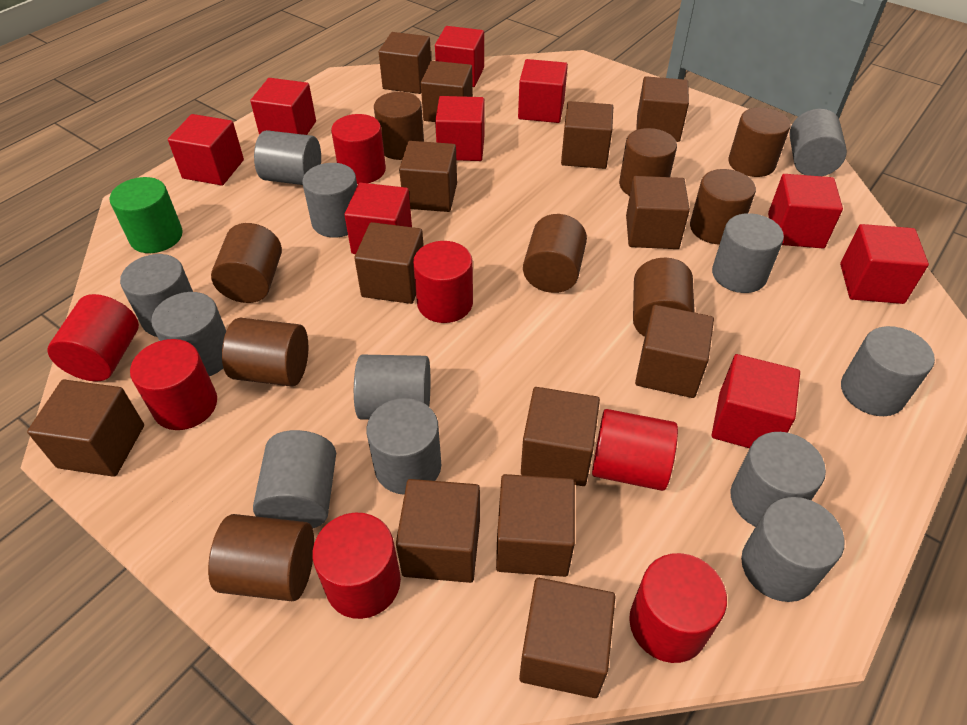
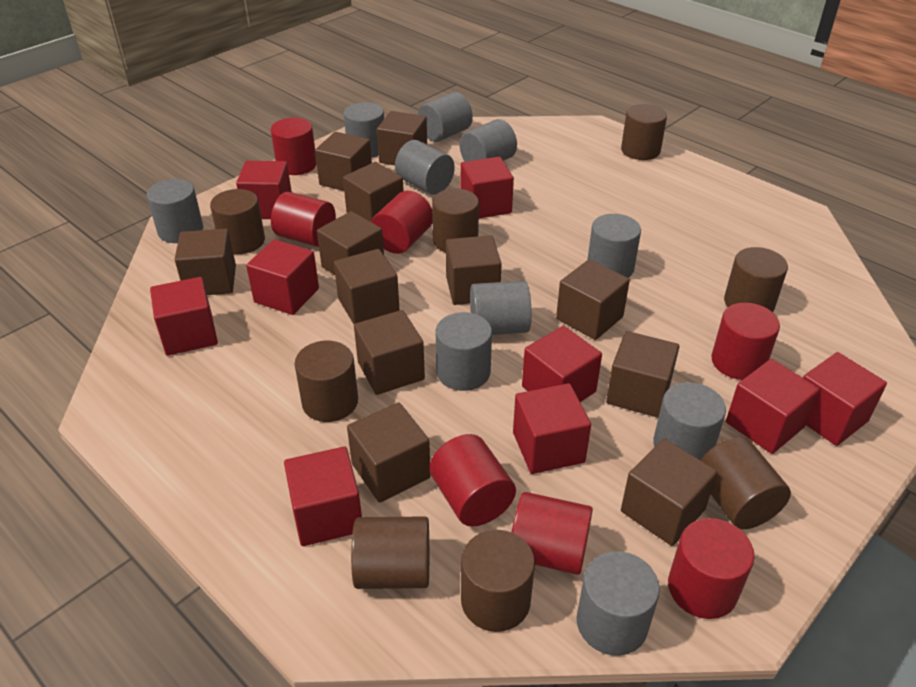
brown cube: [27,380,144,477] [354,222,424,304] [379,32,431,94] [396,479,480,583] [399,141,457,212] [421,61,473,122] [496,474,575,577] [519,578,615,698] [521,387,600,486] [561,101,613,169] [626,176,690,249] [635,305,714,398] [636,76,689,142] = 13 -> [175,229,236,295] [315,132,372,191] [317,211,384,275] [334,249,400,324] [343,162,403,222] [347,402,431,503] [354,310,425,395] [377,111,427,165] [446,235,502,305] [556,259,630,340] [606,331,679,418] [621,439,717,546] = 12
brown cylinder: [208,514,314,601] [211,223,282,303] [222,318,308,386] [374,92,424,160] [523,214,587,293] [619,128,677,196] [633,258,694,337] [690,169,756,244] [728,107,791,177] = 9 -> [210,189,265,254] [295,340,358,422] [351,516,429,589] [432,189,479,252] [461,530,535,632] [621,104,667,160] [701,437,791,529] [724,247,788,312] = 8
green cylinder: [110,177,183,253] = 1 -> none = 0
grey cylinder: [120,254,193,337] [151,292,226,376] [253,430,336,528] [254,130,321,185] [302,163,357,238] [354,355,430,420] [367,398,441,495] [712,213,784,293] [730,432,826,527] [741,497,845,602] [789,109,847,176] [841,326,935,416] = 12 -> [147,179,203,243] [344,102,384,158] [395,140,455,195] [418,92,473,142] [436,312,492,391] [460,119,517,162] [470,281,532,335] [577,551,660,656] [588,214,641,278] [653,382,726,460] = 10

